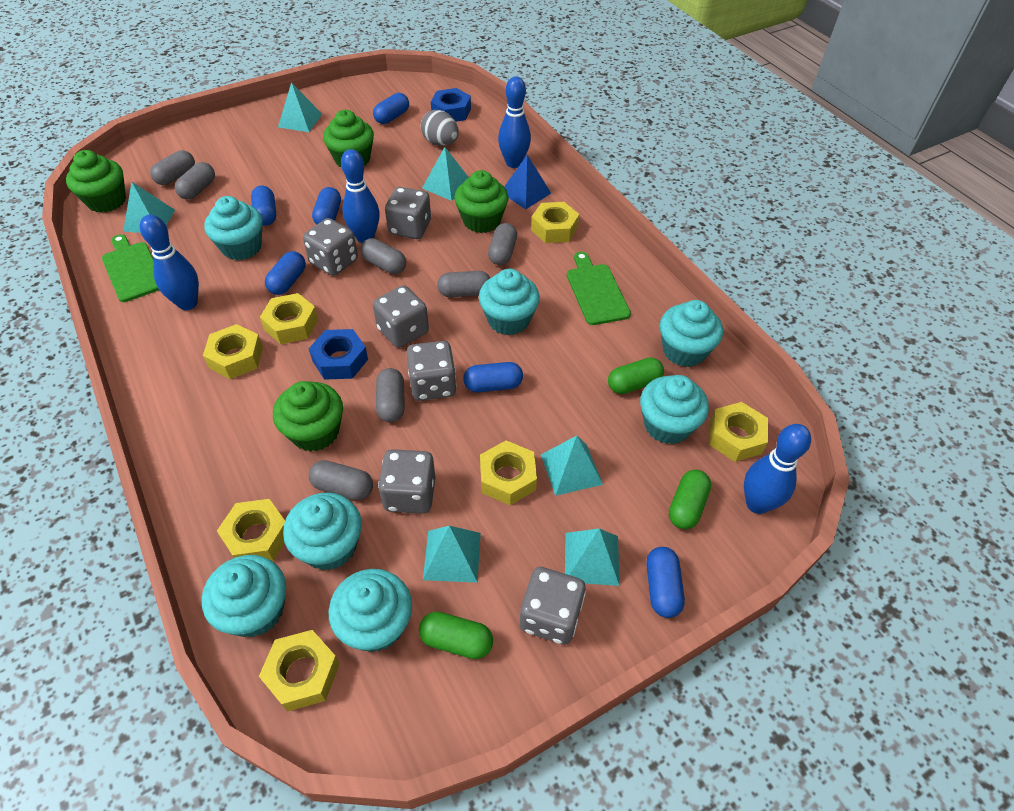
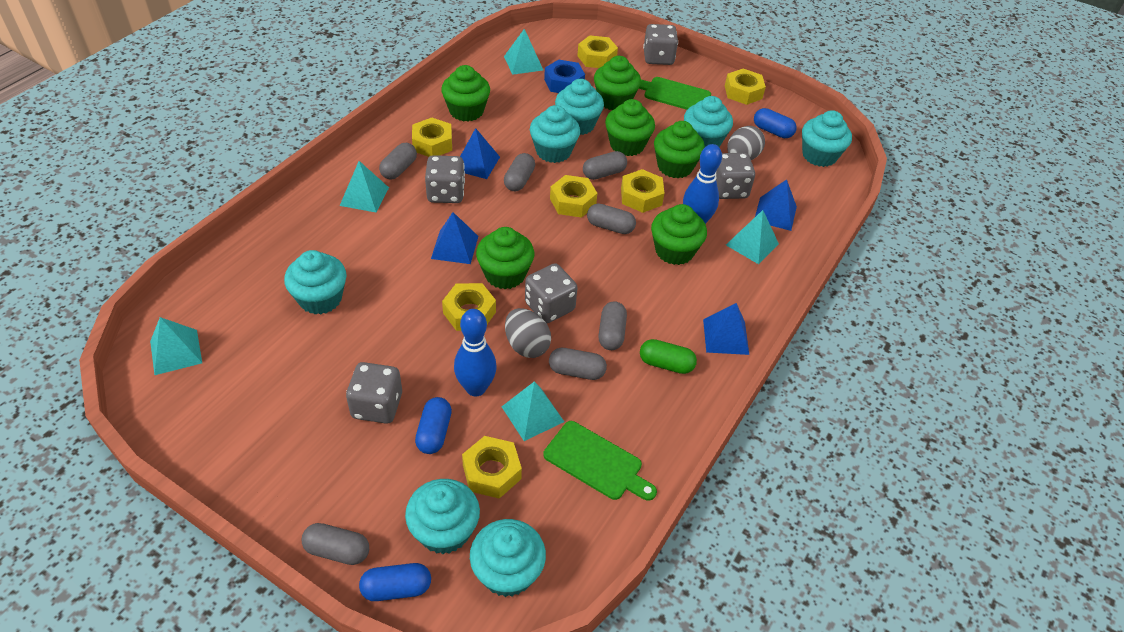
blue bowling pin: [140,215,199,310] [341,149,380,243] [498,76,531,168] [744,424,811,514] = 4 -> [454,309,497,396] [683,144,722,224] = 2
blue capsule: [251,186,276,226] [265,251,306,295] [312,187,341,225] [373,93,409,124] [463,362,523,392] [647,547,685,618] = 6 -> [359,563,431,601] [415,397,452,454] [754,108,797,138] = 3
blue nut: [309,329,368,380] [431,88,471,122] = 2 -> [544,60,585,93] = 1
blue pyramid: [504,155,551,209] = 1 -> [431,212,478,264] [460,128,500,179] [703,303,749,355] [755,179,797,231] = 4
green capsule: [419,612,493,659] [608,358,664,394] [669,470,711,529] = 3 -> [640,339,697,374] = 1
green cupcake: [66,150,126,213] [273,381,343,452] [323,110,374,167] [454,170,508,233] = 4 -> [441,65,490,122] [476,227,534,289] [594,56,641,110] [605,99,655,156] [651,204,707,265] [654,121,705,178] = 6
grey dice: [303,218,358,276] [373,285,429,348] [378,449,435,514] [385,187,431,239] [406,341,457,401] [520,567,586,645] = 6 -> [346,362,402,424] [425,155,465,203] [525,263,578,323] [643,24,678,65] [716,153,755,199] = 5
grey egg: [421,110,459,146] = 1 -> [505,308,551,358] [727,126,765,160] = 2
turquoise pyramid: [123,182,175,233] [278,82,322,132] [422,147,469,201] [423,526,481,583] [541,436,603,496] [565,528,620,586] = 6 -> [150,317,202,375] [340,161,389,213] [502,381,564,441] [504,29,543,75] [726,210,779,264] = 5

